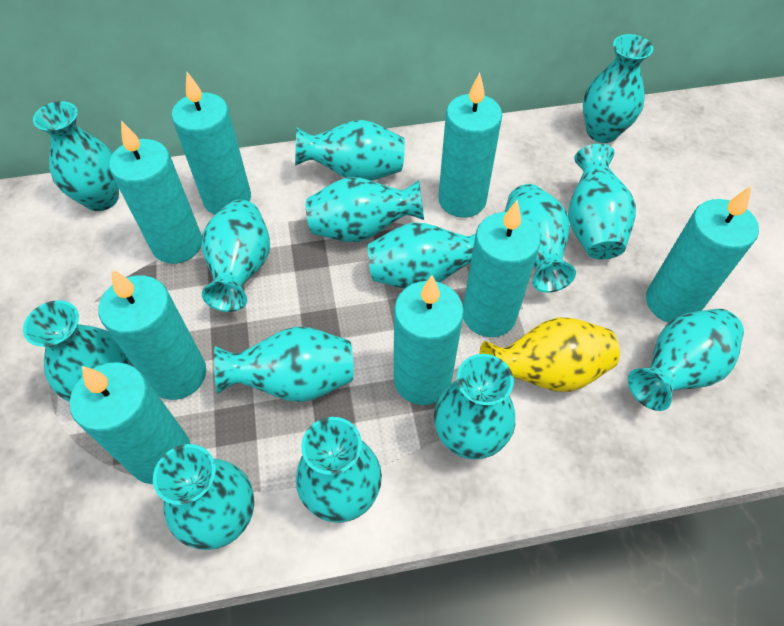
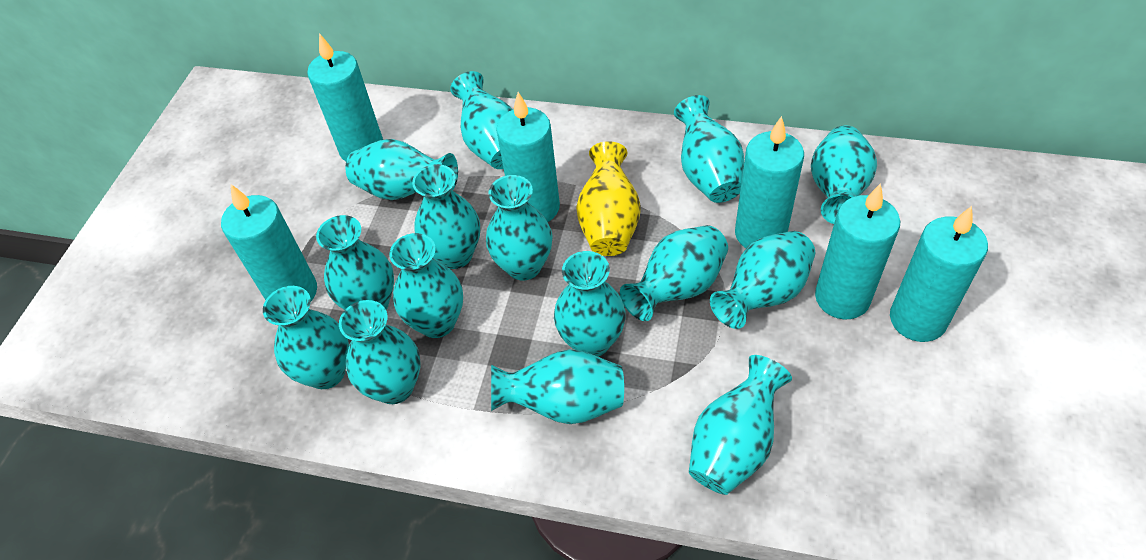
turquoise candle: [70,362,190,484] [99,269,206,400] [109,121,202,264] [172,72,251,215] [394,275,464,405] [438,73,502,218] [463,200,540,337] [646,185,759,322] = 8 -> [221,184,317,301] [307,33,383,161] [496,92,560,222] [735,116,804,248] [815,183,900,319] [890,206,988,342] = 6
turquoise vase: [23,300,130,402] [33,101,119,211] [153,444,254,550] [202,200,270,312] [214,326,354,402] [295,120,405,181] [296,417,382,523] [306,177,424,242] [368,222,476,289] [434,354,515,459] [505,184,576,293] [568,143,636,260] [583,34,653,143] [628,309,744,411] = 14 -> [263,286,349,389] [316,215,394,310] [339,300,420,404] [345,139,458,200] [389,233,463,338] [412,164,480,269] [450,71,513,169] [486,175,553,281] [491,349,624,424] [554,251,626,356] [620,225,728,321] [674,95,744,203] [689,355,792,495] [710,231,815,329] [811,125,877,224] = 15

